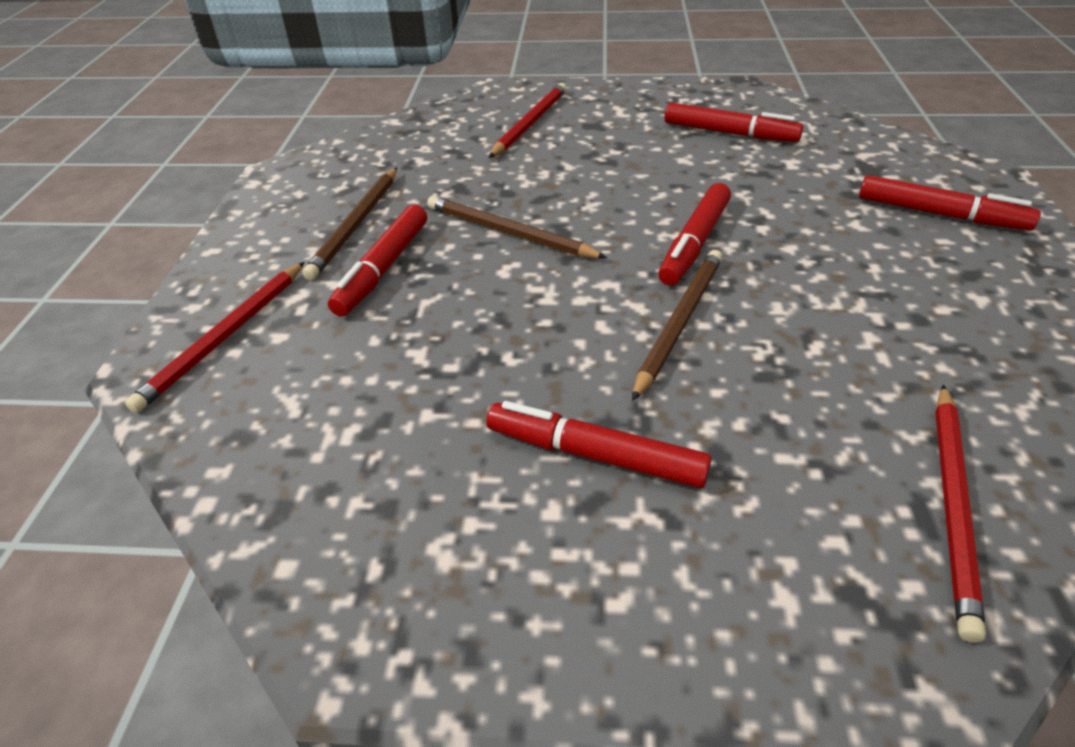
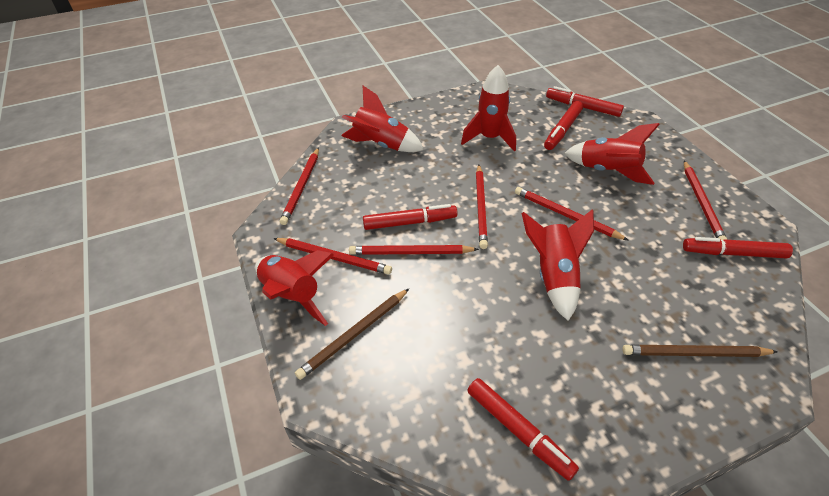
brown pencil: [303,167,397,280] [427,196,607,258] [632,250,722,401] = 3 -> [295,289,409,380] [622,345,778,357] = 2
red pencil: [125,262,305,413] [489,83,567,158] [935,385,986,643] = 3 -> [273,238,392,275] [280,147,319,225] [349,245,479,255] [476,165,488,249] [515,187,629,241] [684,161,728,240] = 6
red rocket: none = 0 -> [255,250,334,326] [341,86,424,152] [461,65,516,152] [522,209,594,321] [564,123,660,185] = 5

